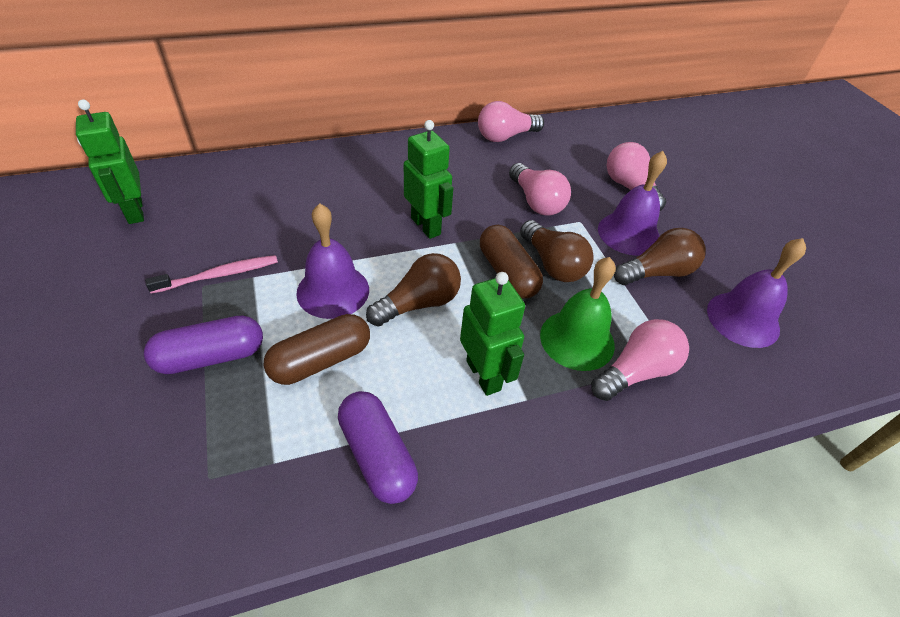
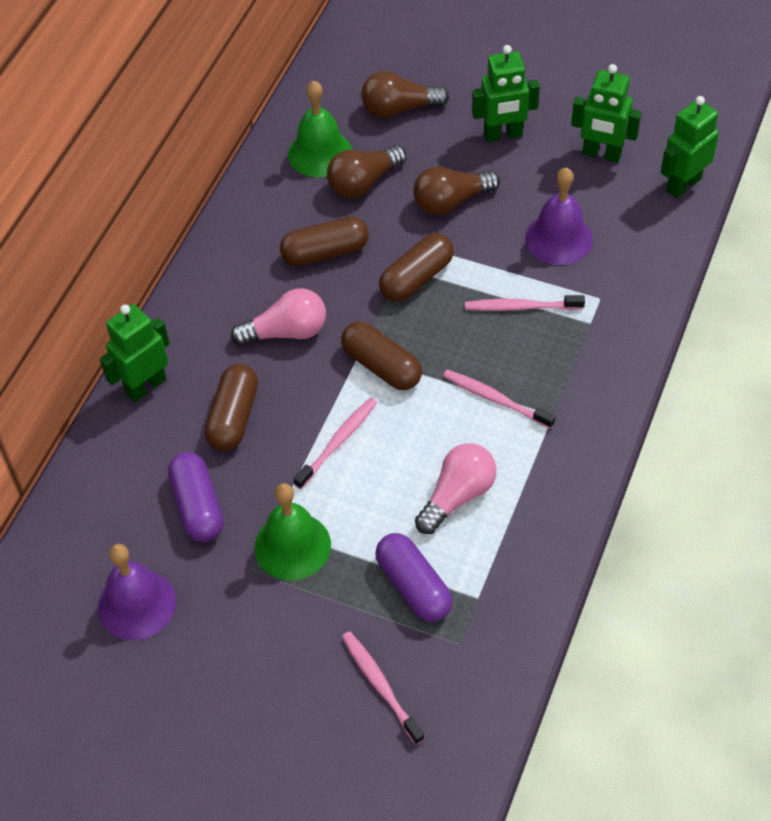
brown capsule: [264,314,370,385] [480,225,543,299] = 2 -> [205,364,258,451] [280,217,369,266] [341,322,422,390] [379,233,454,302] = 4
green bell: [540,257,616,371] = 1 -> [255,483,331,580] [288,81,352,178] = 2
green robot: [76,100,144,224] [404,120,453,239] [460,272,525,396] = 3 -> [100,304,169,402] [472,45,540,142] [571,64,641,162] [661,96,719,198] = 4
pink light bulb: [478,101,544,142] [509,163,571,216] [591,319,689,401] [607,142,666,211] = 4 -> [231,288,326,346] [415,443,496,534] = 2
pink toothbrush: [145,255,278,294] = 1 -> [293,397,377,489] [342,631,424,745] [443,369,555,429] [465,295,585,311] = 4
purple bell: [296,203,369,319] [598,151,667,256] [707,238,806,348] = 3 -> [98,544,176,640] [525,168,593,265] = 2

